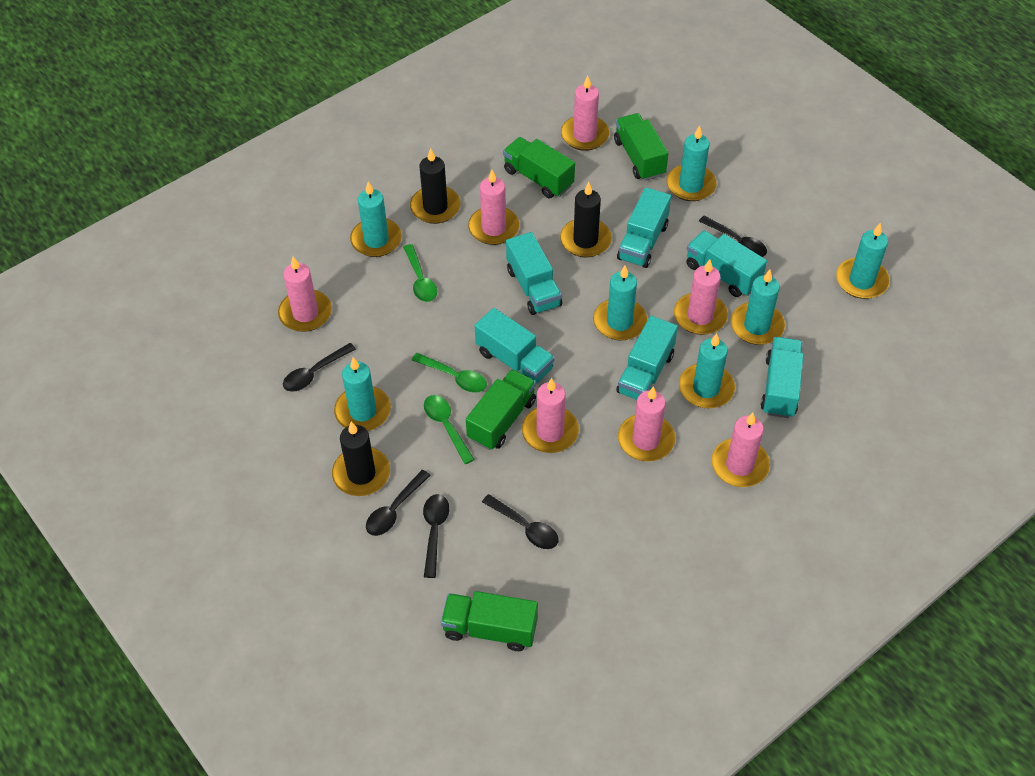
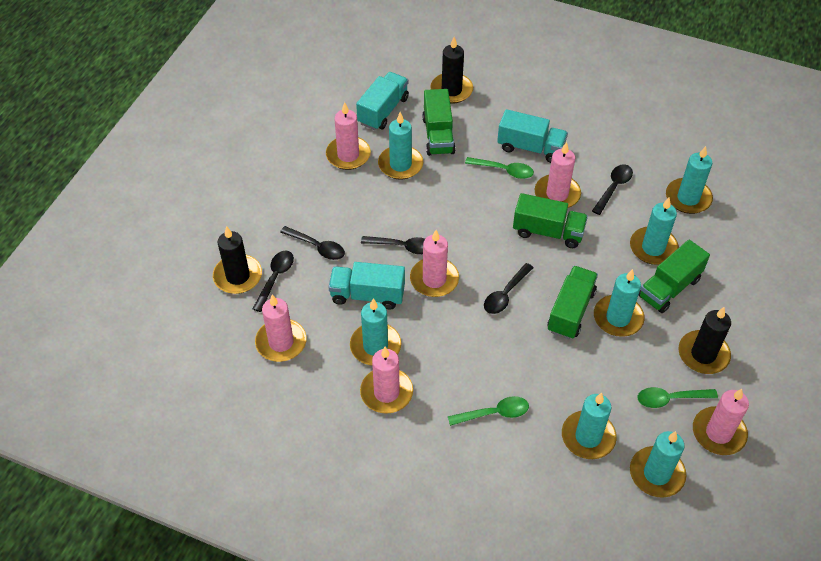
pink candle: [278,257,332,332] [468,170,519,245] [522,378,579,453] [561,75,609,151] [618,387,675,461] [674,259,728,335] [711,412,770,487] = 7 -> [255,294,307,362] [326,102,371,170] [360,347,413,414] [410,230,459,297] [535,142,581,208] [693,389,749,455] = 6
turquoise truck: [475,308,555,384] [506,232,562,315] [616,316,678,400] [617,187,671,268] [686,230,767,297] [761,337,804,418] = 6 -> [328,262,405,310] [356,72,409,130] [497,109,568,163] = 3

